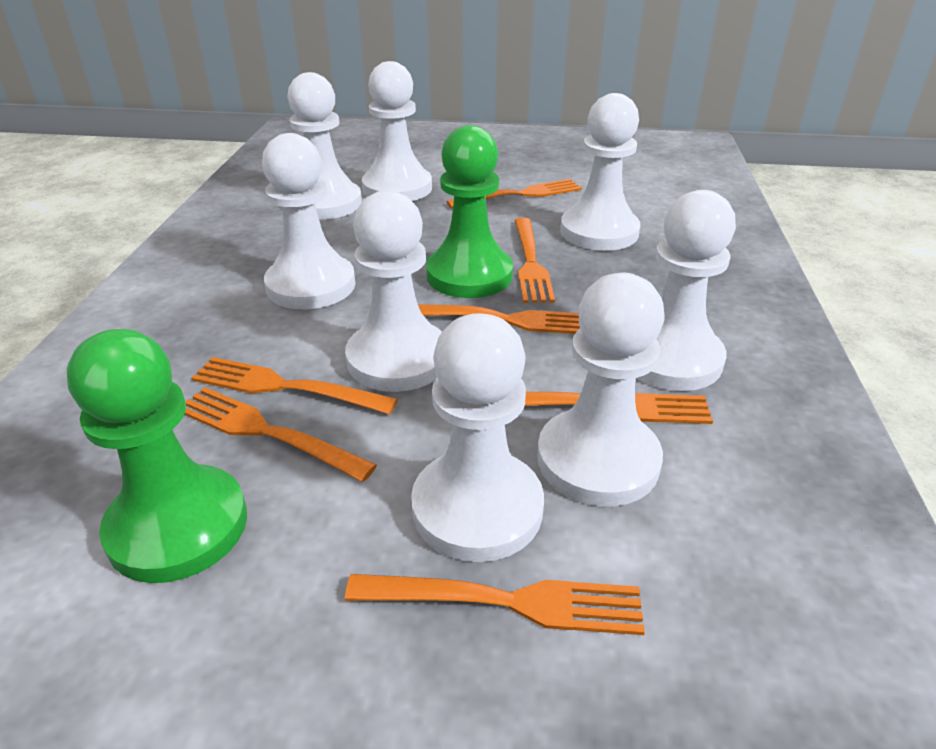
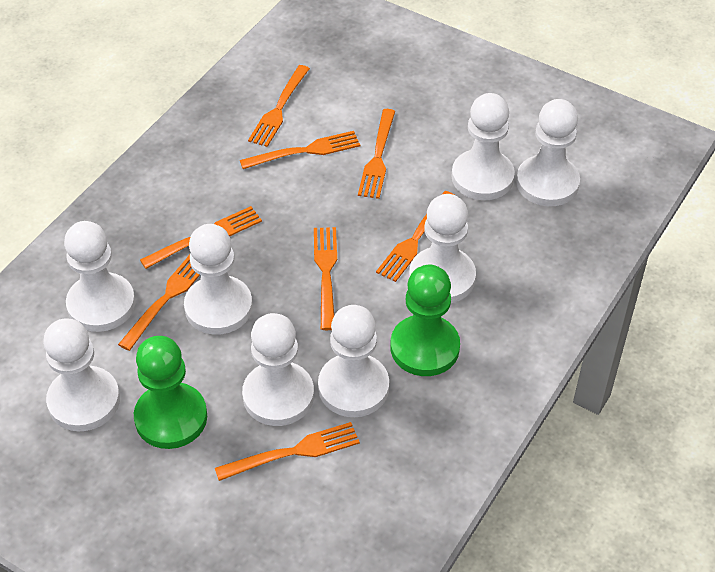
orange fork: [184,387,377,482] [191,357,398,414] [345,574,645,635] [418,304,580,334] [446,179,582,209] [514,218,555,303] [525,392,713,424] = 7 -> [118,255,200,351] [140,206,262,269] [215,422,360,481] [240,131,360,169] [248,65,310,147] [314,227,337,330] [358,109,395,199] [376,191,454,282] = 8

